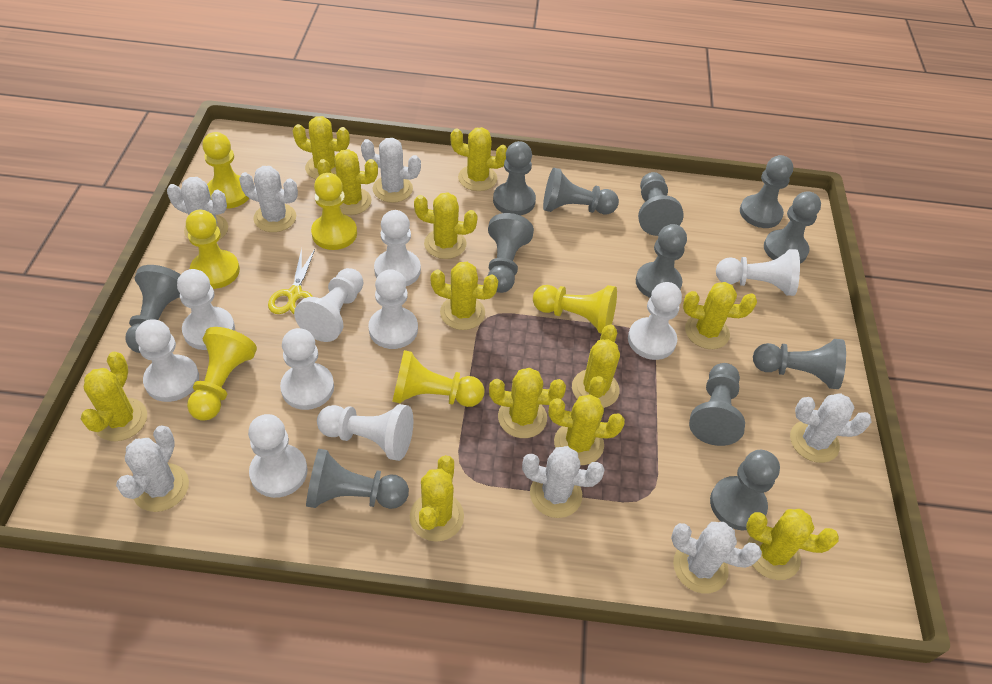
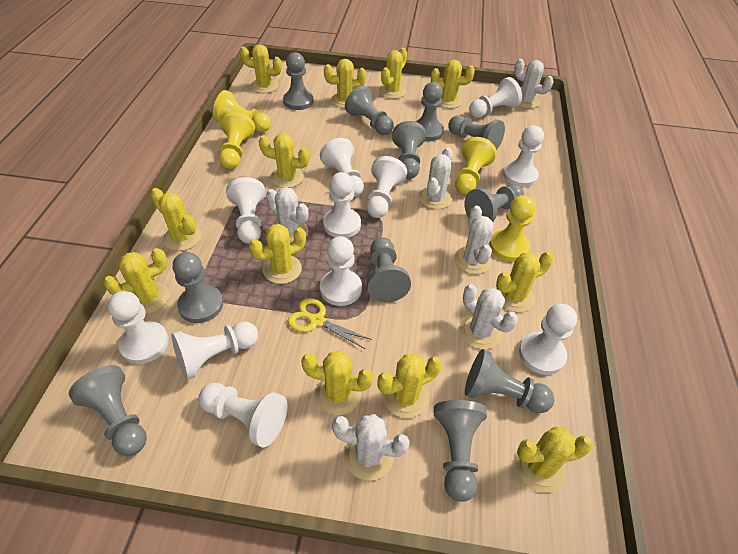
grey pawn: [125,265,181,353] [306,449,409,509] [488,213,534,293] [493,141,536,215] [543,168,619,215] [636,224,687,298] [638,172,684,236] [689,363,745,446] [710,450,780,530] [740,155,793,228] [753,339,846,389] [764,191,821,264] = 12 -> [69,365,147,456] [173,252,223,323] [283,52,314,110] [345,86,394,135] [367,237,411,302] [392,121,426,179] [415,82,444,141] [434,400,487,502] [448,115,505,150] [464,184,524,222] [465,349,554,413] = 11
white cactus: [116,426,189,512] [167,177,228,241] [239,166,298,232] [361,138,421,203] [522,446,604,518] [671,522,762,593] [790,393,872,463] = 7 -> [266,187,308,243] [332,414,410,481] [419,148,453,209] [454,206,494,274] [460,284,518,349] [514,59,554,109] = 6
white pawn: [135,319,199,402] [177,269,235,350] [248,414,308,498] [280,328,334,410] [294,268,363,342] [317,404,413,461] [368,269,418,349] [374,210,421,286] [628,282,682,360] [716,249,800,296] = 10 -> [108,291,169,364] [171,321,258,380] [198,383,287,447] [226,177,265,244] [320,138,364,197] [320,236,362,306] [323,172,361,238] [367,156,407,218] [469,77,522,118] [503,125,544,187] [519,304,577,375] = 11
yellow pawn: [186,210,240,289] [187,327,257,421] [202,132,249,209] [311,173,357,250] [392,350,485,407] [533,285,617,333] = 6 -> [213,90,271,132] [219,111,255,169] [455,137,497,195] [490,195,535,262] = 4

